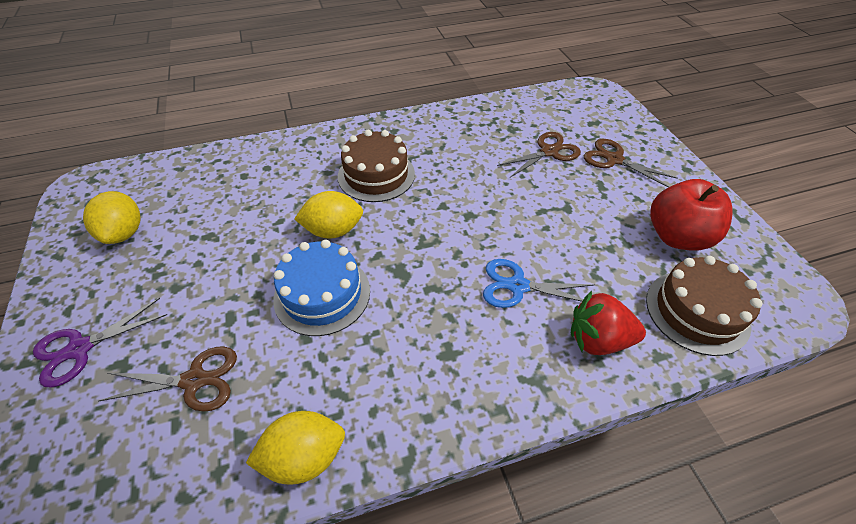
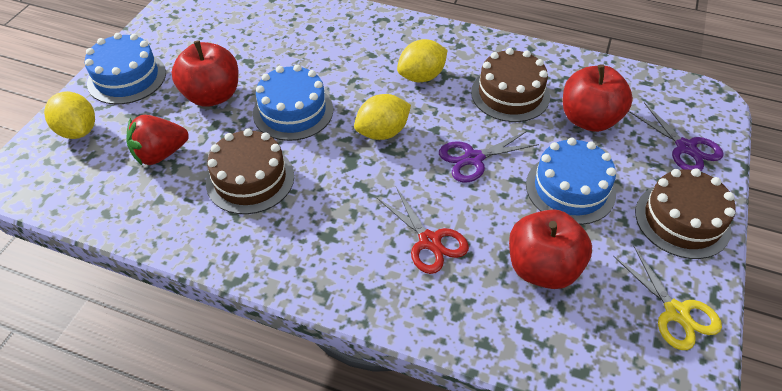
blue cake: [273,240,370,336] = 1 -> [85,33,166,104] [253,64,333,141] [526,138,616,225] = 3
blue scissors: [483,259,595,308] = 1 -> none = 0
brown cake: [338,130,415,202] [646,256,763,356] = 2 -> [206,128,294,214] [471,48,550,122] [635,168,736,259] = 3
brown scissors: [99,346,237,412] [497,132,581,178] [584,139,678,187] = 3 -> none = 0
purple scissors: [33,298,167,388] = 1 -> [439,131,539,183] [629,102,724,171] = 2
red apple: [650,179,733,251] = 1 -> [172,40,238,107] [509,209,592,289] [563,64,633,132] = 3
red scissors: none = 0 -> [377,187,469,274] = 1
yellow scissors: none = 0 -> [613,245,722,350] = 1

